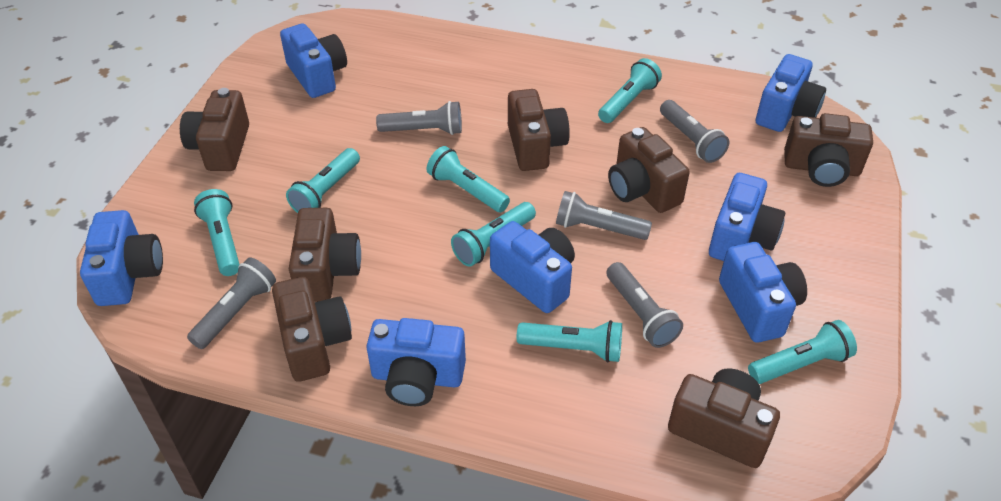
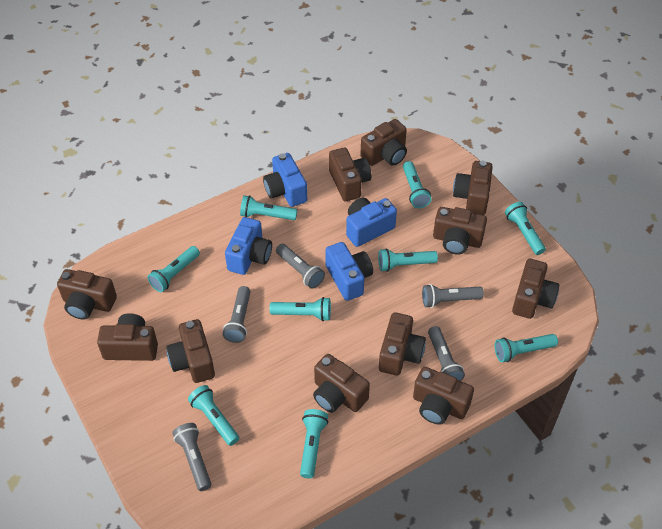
blue camera: [80,210,163,306] [280,24,347,98] [366,318,466,406] [490,221,575,313] [709,173,785,261] [719,242,807,343] [756,54,826,132] = 7 -> [225,217,272,275] [263,153,307,207] [325,242,373,301] [346,198,397,247] = 4
brown camera: [180,88,249,171] [272,277,352,382] [289,208,361,302] [508,89,570,171] [608,127,690,213] [668,368,780,468] [784,113,873,187] = 7 -> [57,269,117,320] [97,313,158,361] [166,319,215,383] [313,354,370,413] [329,148,371,201] [360,119,407,166] [379,312,426,376] [413,367,474,425] [433,207,487,255] [453,161,493,215] [512,259,559,319] = 11
turquoise flashlight: [194,189,240,276] [286,148,360,213] [427,146,510,213] [451,202,536,267] [517,320,622,363] [598,58,662,123] [748,320,857,384] = 7 -> [147,246,200,292] [188,385,239,446] [240,195,297,220] [269,297,331,321] [300,409,328,479] [378,248,438,272] [403,161,432,208] [495,334,558,362] [505,202,546,255] = 9

